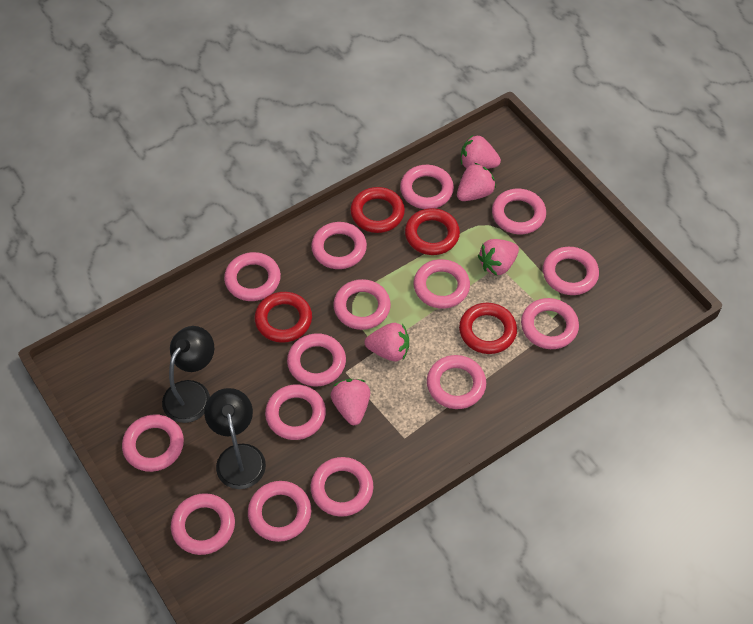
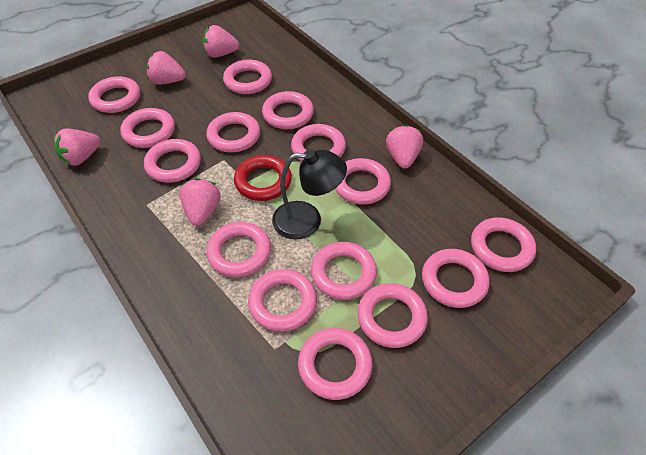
black lamp: [162,326,214,423] [204,388,266,489] = 2 -> [272,149,347,240] = 1
red ring: [255,292,312,343] [350,187,405,233] [405,208,460,255] [459,303,517,354] = 4 -> [234,155,292,201] = 1

